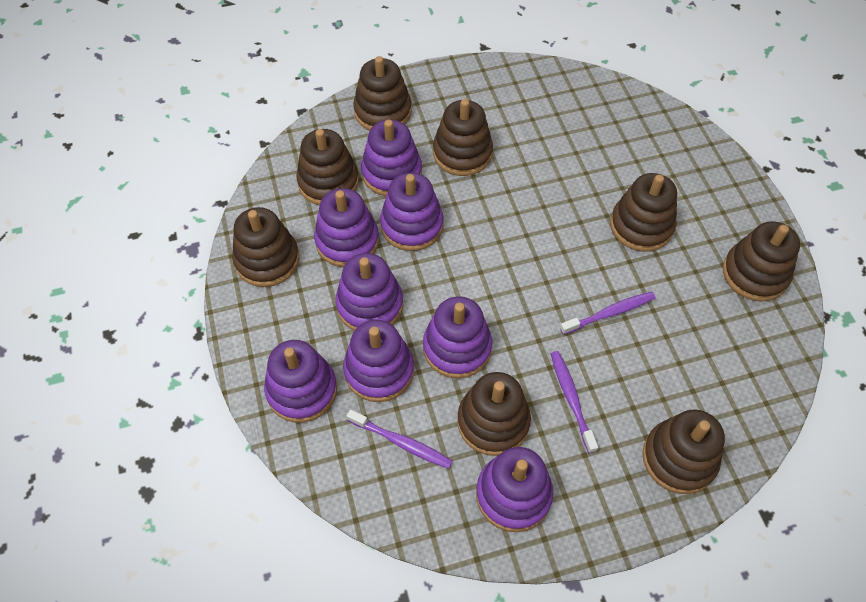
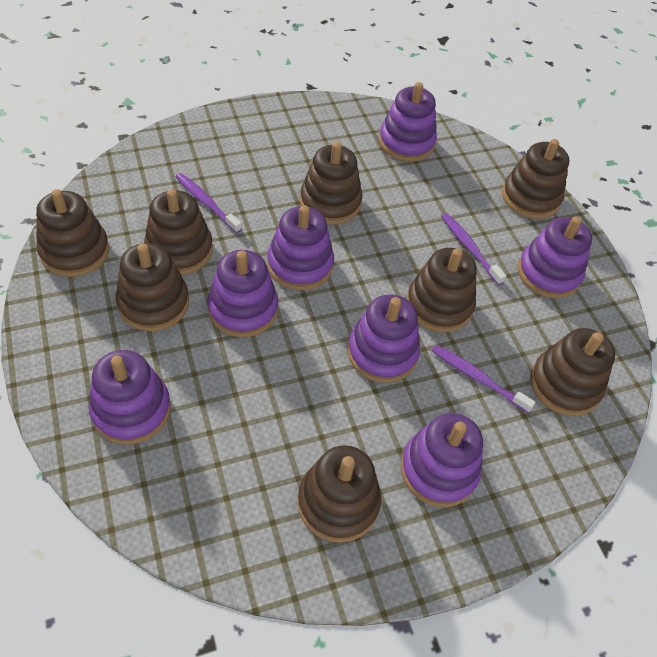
purple stacking toy: [264,340,337,423] [314,188,379,267] [335,253,403,331] [343,320,414,402] [361,120,422,196] [380,172,444,251] [423,296,492,379] [476,447,553,532] = 8 -> [89,350,171,444] [207,250,279,337] [267,205,334,290] [348,294,420,383] [379,82,437,162] [400,413,483,507] [518,216,592,298] = 7

